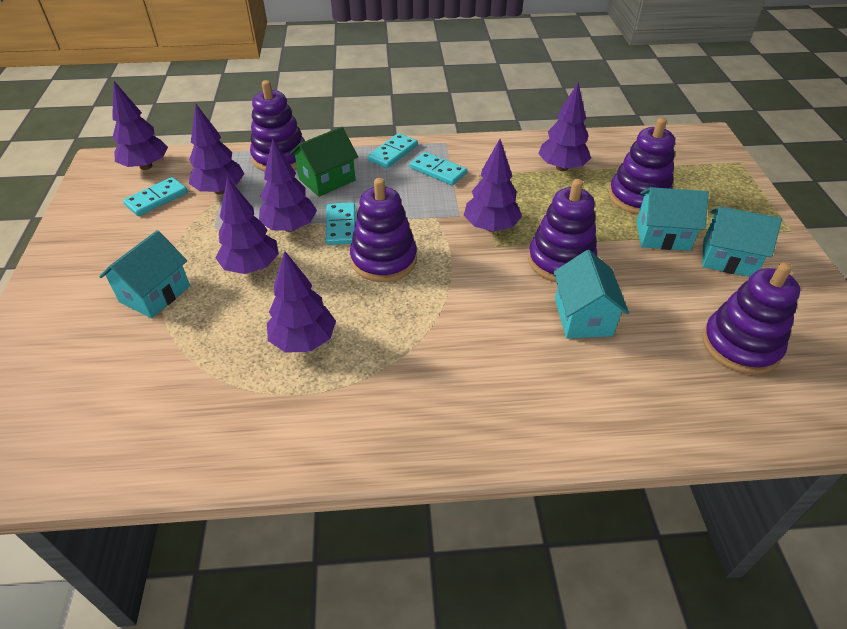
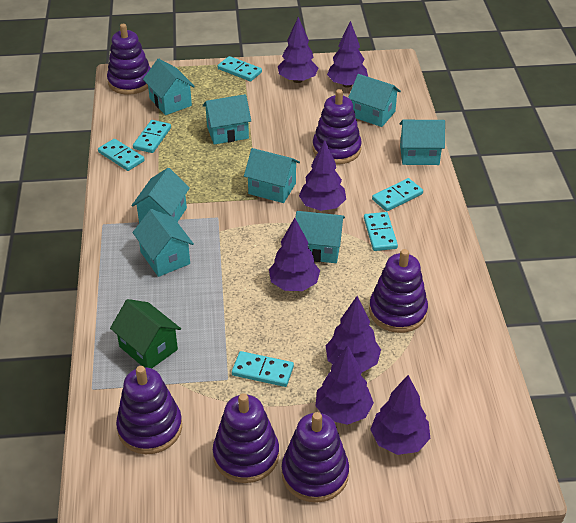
purple stacking toy: [250,80,305,172] [350,178,417,282] [528,179,597,282] [609,118,675,214] [702,262,800,375] = 5 -> [107,24,151,95] [116,366,182,454] [213,393,279,483] [282,412,349,503] [312,89,362,164] [369,249,428,333] = 6
turquoise domino: [123,177,188,216] [326,202,356,245] [368,133,418,168] [410,152,467,185] = 4 -> [98,139,145,171] [133,120,171,153] [218,56,262,81] [232,351,294,387] [364,212,398,251] [372,178,423,211] = 6
turquoise house: [99,230,190,319] [554,250,629,339] [636,187,709,251] [702,206,782,277] = 4 -> [131,168,190,223] [132,209,194,277] [143,59,195,115] [203,94,251,145] [244,148,300,203] [295,211,345,263] [348,74,401,127] [399,120,445,165] = 8

